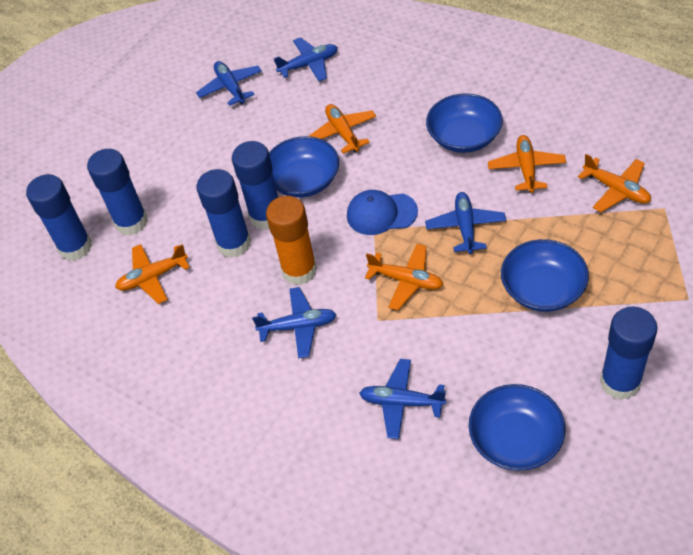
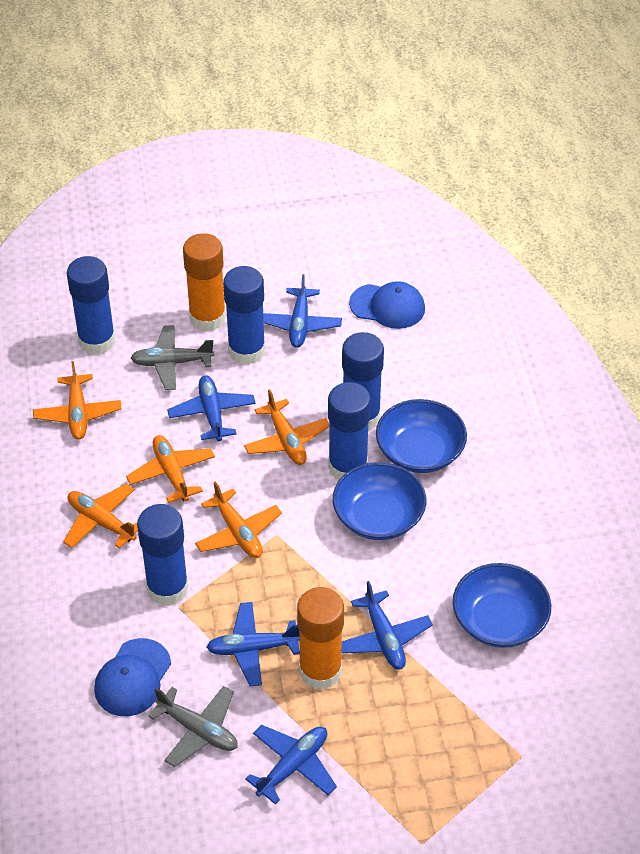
blue bowl: [269,136,339,198] [426,93,503,153] [469,384,565,471] [501,239,589,312] = 4 -> [333,462,426,540] [376,399,467,473] [453,563,551,648] = 3
blue cap: [347,190,418,235] = 1 -> [94,638,171,716] [349,281,425,329] = 2
grey plane: none = 0 -> [131,325,214,390] [148,686,238,767] = 2
orange glue stick: [266,196,317,285] = 1 -> [183,233,226,332] [297,587,344,690] = 2

